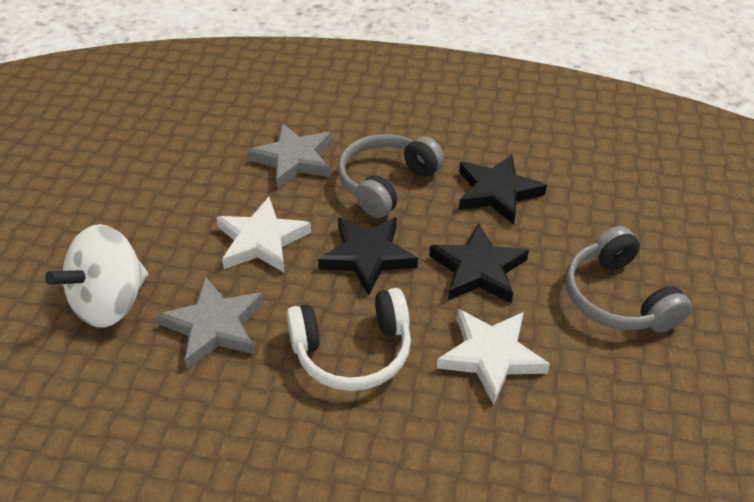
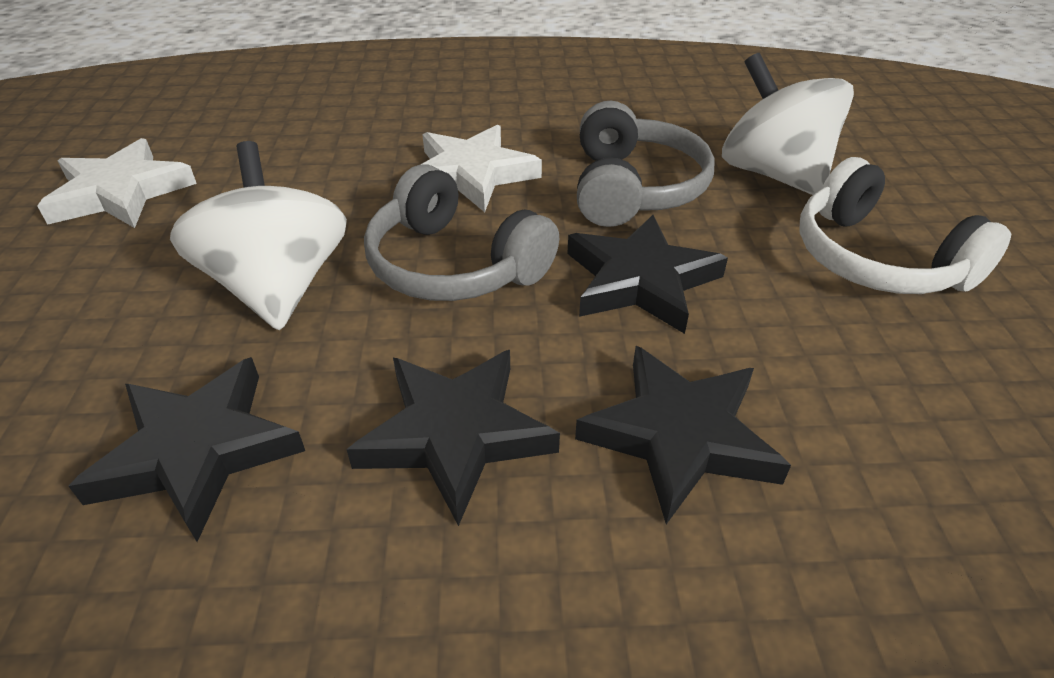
black star: [318,217,418,296] [429,223,529,303] [459,154,547,225] = 3 -> [68,357,305,542] [346,350,560,526] [567,215,728,334] [575,346,791,524] = 4
grey star: [157,276,264,369] [247,123,331,189] = 2 -> none = 0
white spinning top: [45,224,148,328] = 1 -> [170,141,347,330] [722,53,854,195] = 2

